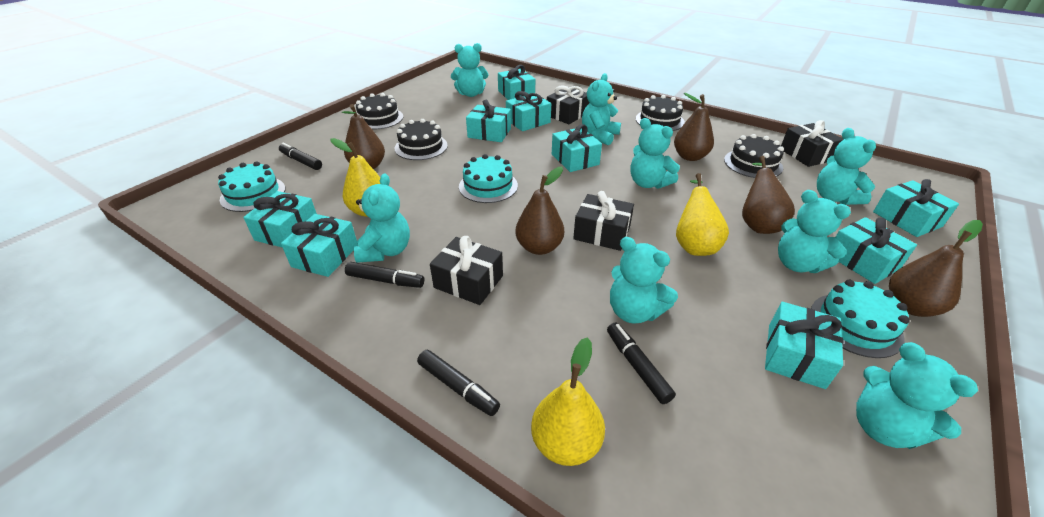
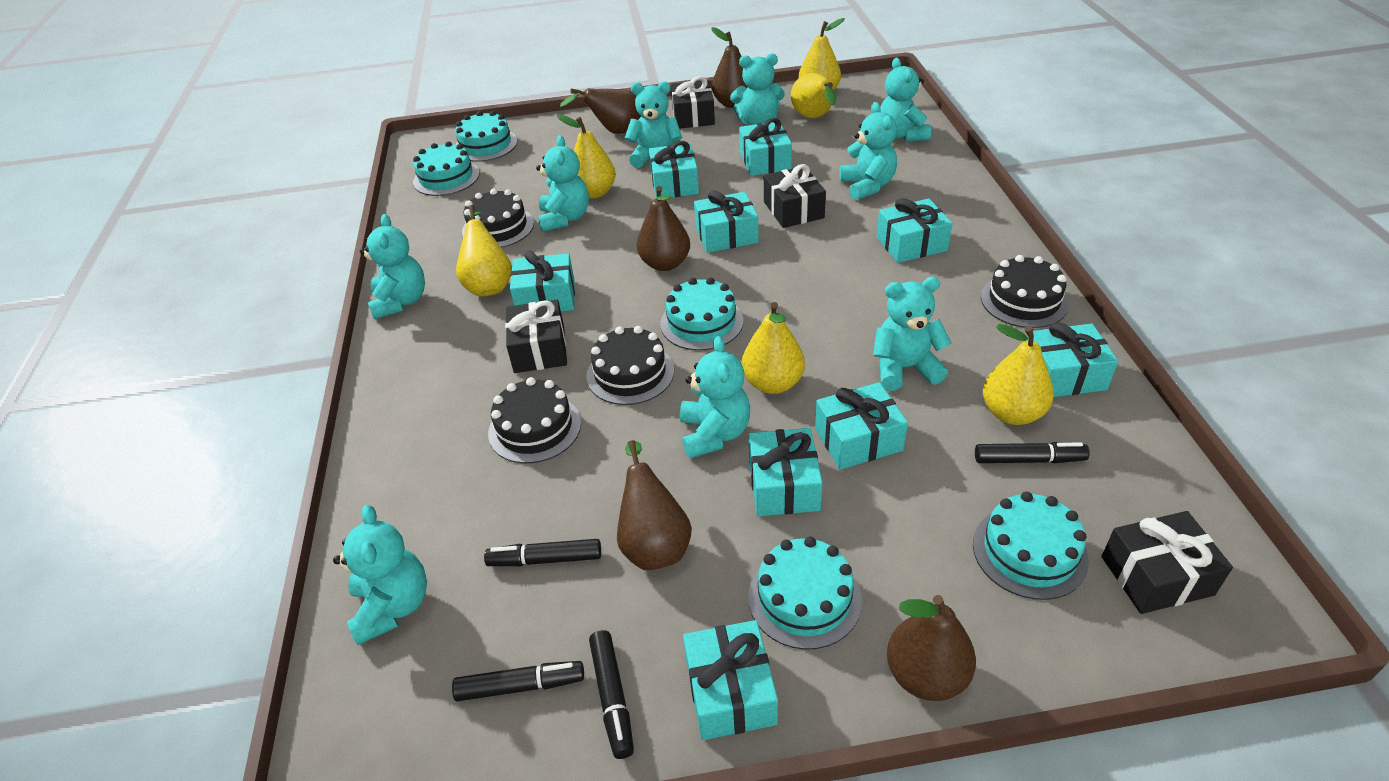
turquoise cake: [218,161,285,212] [459,154,518,203] [811,280,909,358] = 3 -> [413,141,480,196] [455,111,517,162] [660,277,743,350] [748,536,862,650] [973,492,1089,600] = 5
turquoise teddy bear: [354,173,410,263] [451,43,489,97] [582,73,621,145] [610,237,678,324] [630,118,680,189] [778,190,851,273] [817,128,876,205] [856,342,978,449] = 8 -> [333,505,427,645] [360,214,425,319] [536,135,589,232] [625,81,682,168] [680,336,750,459] [730,53,785,125] [839,102,897,200] [873,277,952,391] [880,58,931,142] = 9
yellow pear: [331,138,380,217] [531,337,605,466] [676,173,729,256] = 3 -> [456,205,512,296] [557,114,616,199] [742,302,805,394] [791,73,836,118] [799,18,845,90] [983,324,1054,425] = 6

